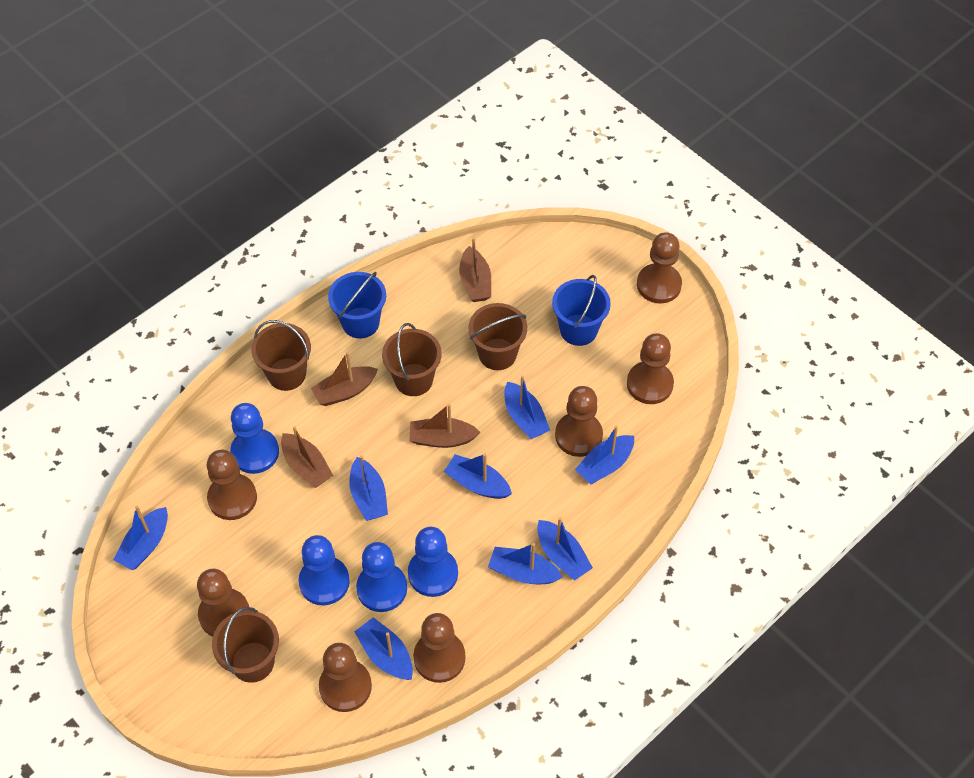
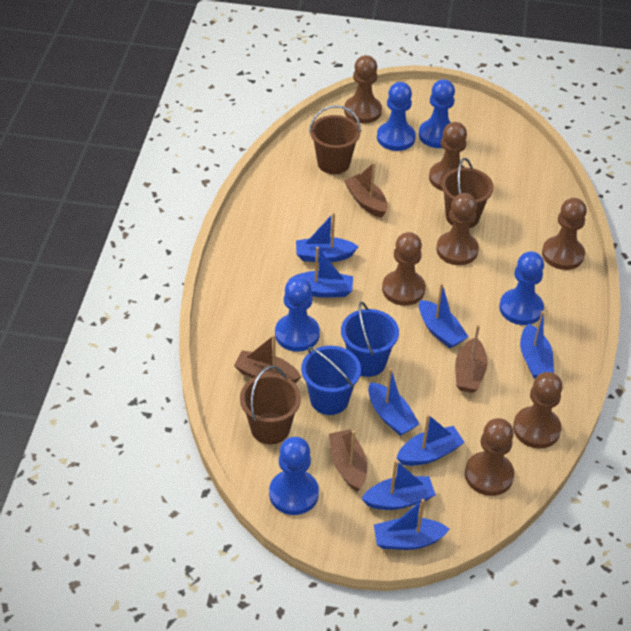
blue pawn: [230,403,279,474] [298,535,350,605] [356,542,407,612] [408,527,458,597] = 4 -> [269,437,319,515] [275,277,320,352] [377,82,416,151] [419,79,455,148] [499,251,544,325] = 5
brown bucket: [212,607,279,683] [251,320,311,391] [382,323,442,396] [469,303,527,370] = 4 -> [240,366,301,444] [309,105,361,174] [441,158,494,228] = 3

